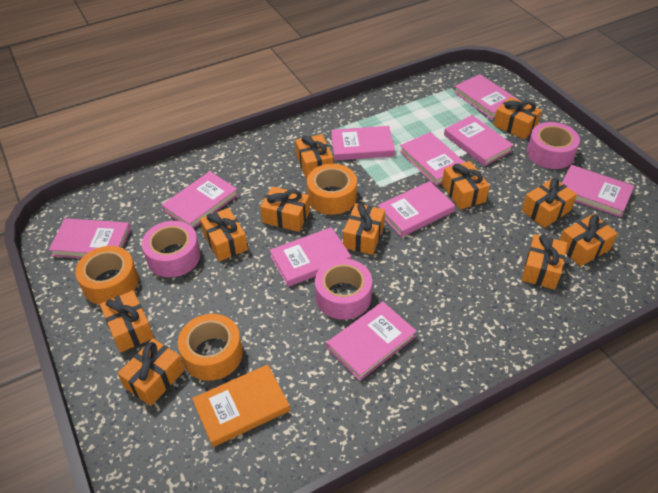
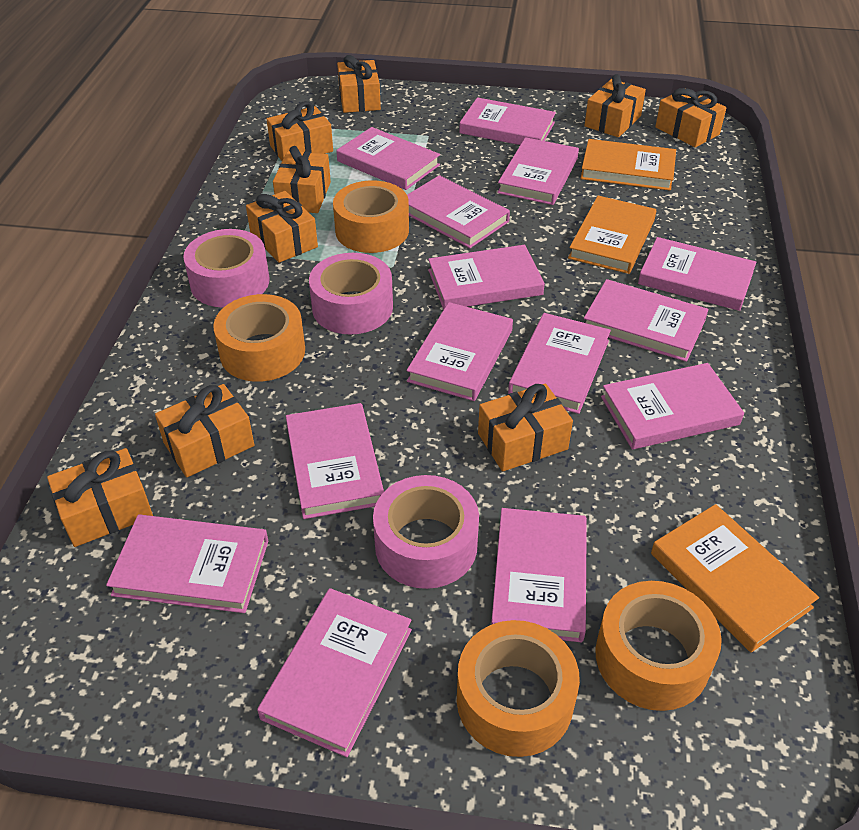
orange book: [192,364,290,447] = 1 -> [568,196,656,274] [580,139,676,191] [651,504,819,653] = 3
orange gift: [100,290,154,353] [118,338,185,406] [200,208,248,261] [260,186,310,232] [296,134,333,179] [343,203,385,255] [442,161,490,210] [494,97,542,139] [522,178,577,228] [522,234,567,290] [560,214,618,266] = 11 -> [47,448,153,547] [155,384,254,477] [246,191,318,263] [267,101,333,161] [273,146,331,213] [337,55,381,113] [478,384,573,472] [585,74,646,137] [655,88,726,148] = 9
orange tape: [75,246,138,305] [178,314,243,381] [307,164,357,215] = 3 -> [213,294,305,382] [333,181,409,253] [457,620,580,757] [595,581,722,711] = 4
pink book: [49,218,131,258] [162,171,238,228] [270,227,351,287] [327,301,417,381] [331,126,395,161] [378,181,455,237] [400,132,465,186] [444,115,514,166] [454,74,519,119] [562,165,634,217] = 10 -> [106,515,268,613] [257,588,412,757] [286,403,384,519] [336,127,440,190] [407,175,510,248] [407,302,513,401] [428,245,545,310] [459,97,556,145] [491,508,587,642] [497,137,579,205] [508,313,611,414] [584,279,708,362] [601,363,744,450] [638,237,756,311] = 14

